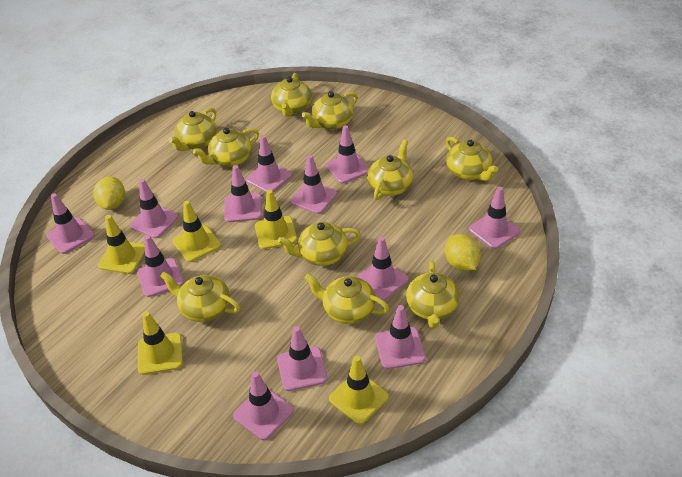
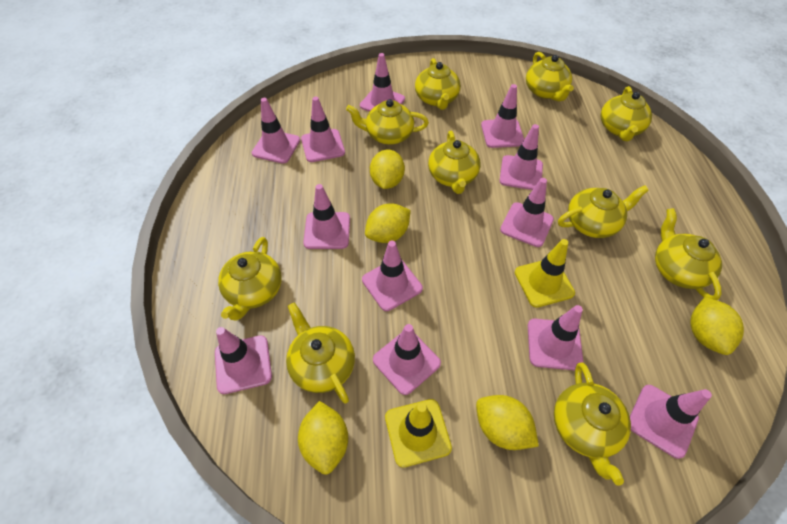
yellow lemon: [93,176,125,210] [445,234,481,271] = 2 -> [298,401,348,475] [365,203,411,243] [370,150,405,189] [476,395,539,450] [690,297,744,355] = 5
yellow traffic cone: [98,215,145,274] [138,312,183,375] [173,201,221,262] [255,190,297,249] [329,356,389,425] = 5 -> [385,399,452,468] [515,239,575,308] = 2

